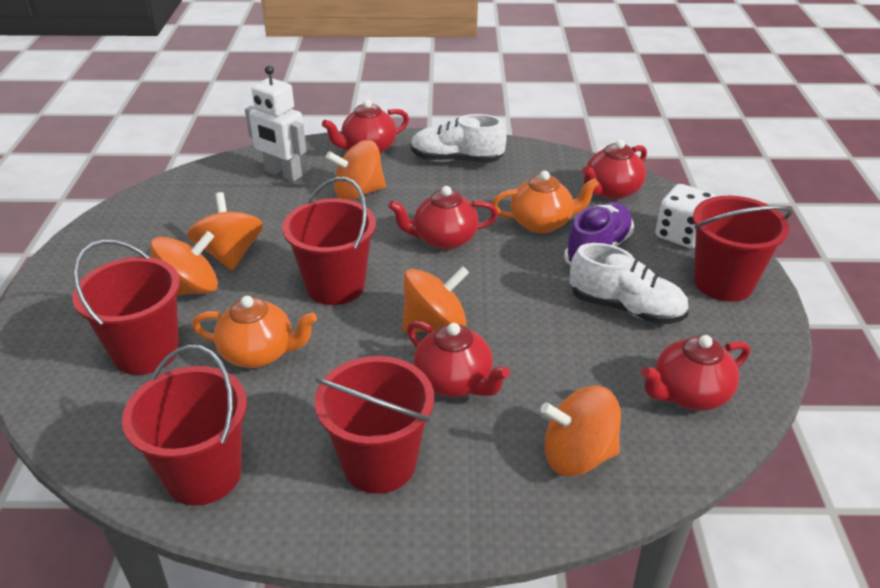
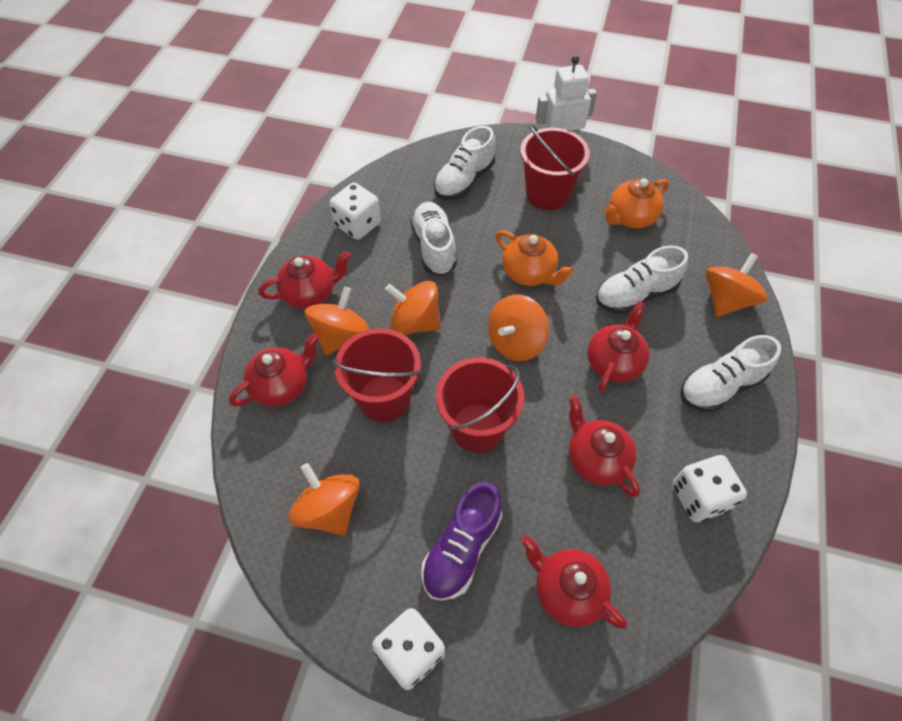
red bucket: [72,240,180,375] [122,345,247,506] [282,177,376,305] [315,356,434,494] [693,196,792,302] = 5 -> [332,328,422,422] [436,358,524,453] [520,124,590,210] = 3
white dice: [655,184,717,248] = 1 -> [329,183,381,240] [372,608,445,690] [672,455,747,522] = 3
white shoe: [411,114,507,163] [570,243,689,324] = 2 -> [410,202,457,276] [434,126,495,200] [596,245,688,314] [680,335,781,412] = 4

